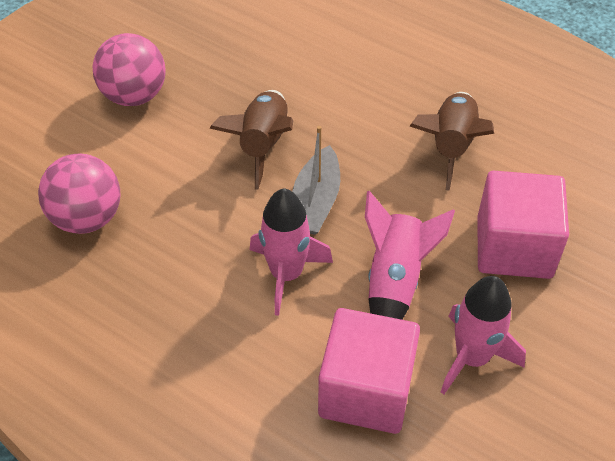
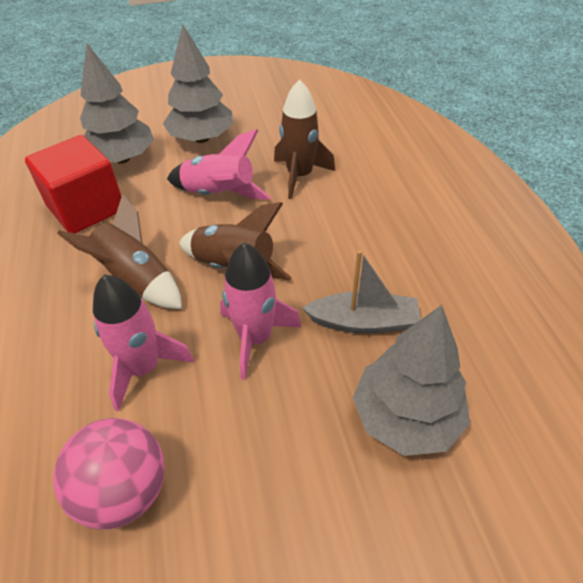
brown rocket: [209,90,294,190] [410,92,494,191] = 2 -> [57,194,182,309] [179,202,292,281] [274,79,335,199] = 3
grey tree: none = 0 -> [80,43,154,164] [163,24,233,143] [353,305,470,456] = 3
pink ball: [38,154,120,234] [92,33,166,106] = 2 -> [53,418,165,530] = 1
pink cube: [318,308,420,434] [478,171,569,279] = 2 -> none = 0
red cube: none = 0 -> [25,135,122,234] = 1

